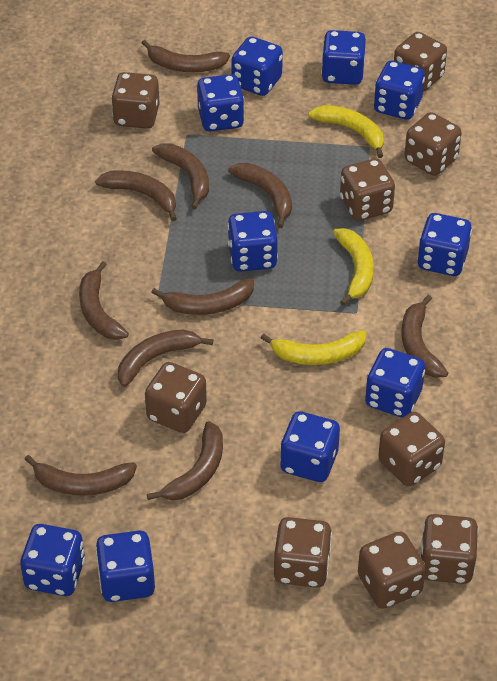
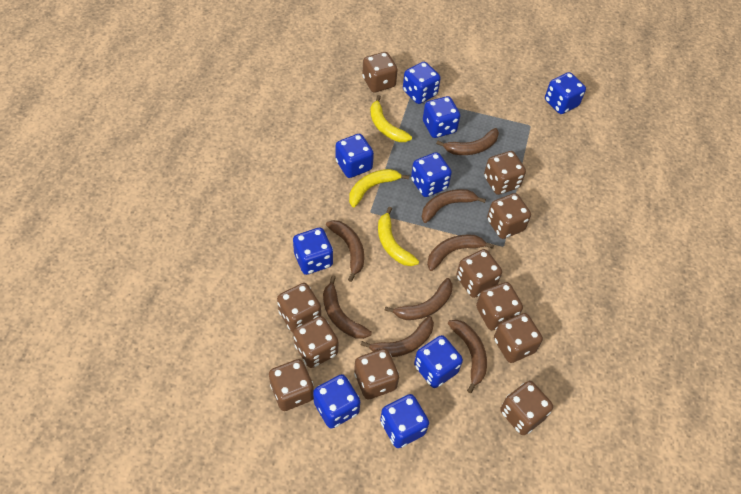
blue dice: [20,524,85,596] [96,531,155,602] [197,74,244,131] [228,211,278,272] [231,36,283,96] [280,411,340,482] [321,30,366,85] [365,348,425,418] [374,61,425,120] [417,213,472,276] = 10 -> [293,228,333,275] [313,374,360,428] [336,134,374,178] [380,394,429,448] [403,62,441,104] [411,152,452,197] [414,335,463,388] [423,96,460,138] [545,72,586,114] = 9
brown banana: [25,455,137,496] [79,261,129,340] [95,170,177,221] [118,329,213,387] [142,40,230,72] [147,421,223,500] [151,278,254,315] [152,143,209,210] [228,163,292,228] [402,295,448,378] = 10 -> [323,275,372,339] [326,220,364,282] [361,316,434,357] [384,278,452,320] [422,189,486,223] [427,234,494,271] [436,128,499,155] [448,320,487,393] = 8
brown dice: [111,72,160,129] [145,362,207,433] [274,517,332,588] [340,158,395,221] [358,532,426,609] [378,412,445,486] [394,32,447,92] [405,112,462,176] [421,514,478,584] = 9 -> [269,359,314,411] [277,283,321,333] [293,316,338,368] [354,349,399,399] [362,52,398,93] [456,249,502,298] [476,282,523,331] [484,151,526,195] [487,193,531,239] [494,313,543,363] [500,381,553,435] = 11

